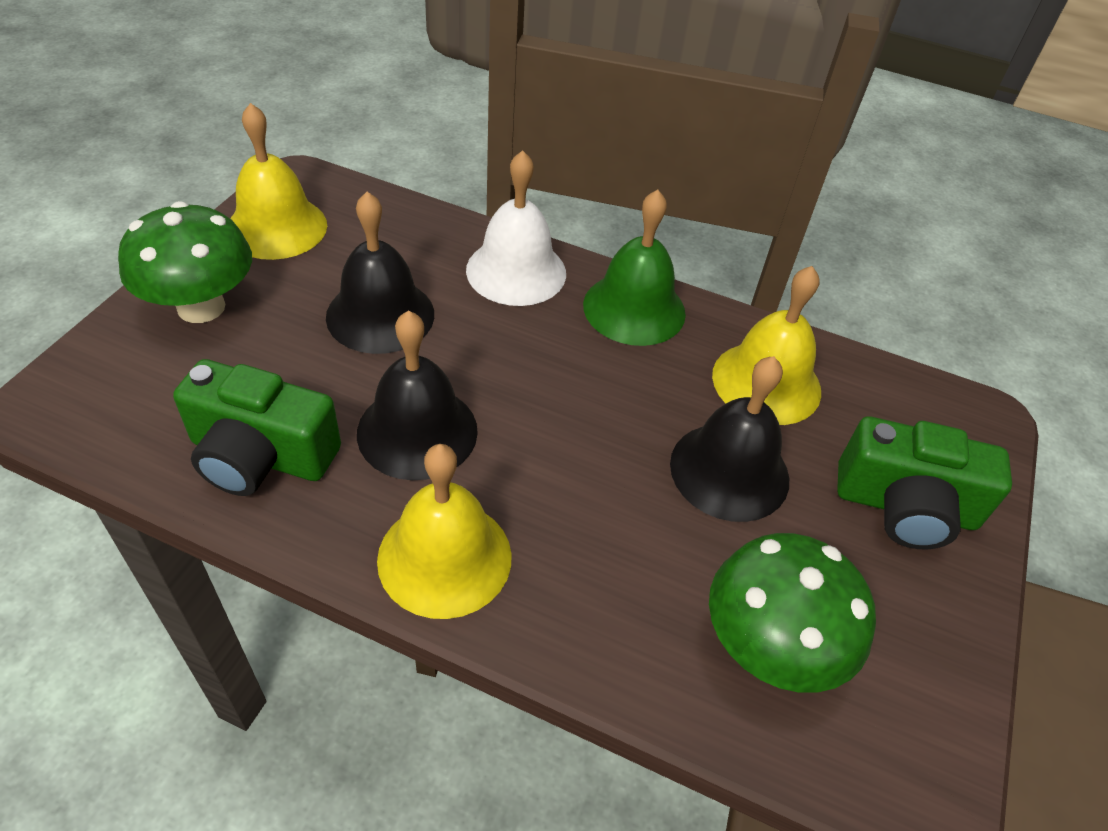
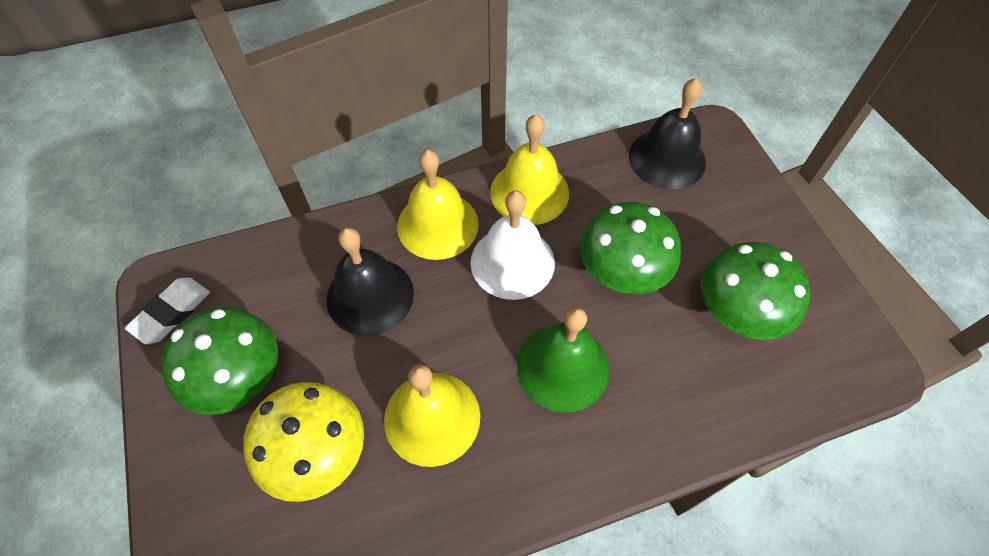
black bell: [326,192,434,354] [357,310,478,480] [670,356,789,522] = 3 -> [327,227,414,336] [629,78,706,190] = 2
green camera: [173,359,341,496] [837,416,1012,549] = 2 -> none = 0
green mushroom: [118,201,252,323] [709,533,876,693] = 2 -> [161,307,278,415] [580,202,681,294] [701,242,810,340] = 3
white eraser: none = 0 -> [125,277,210,344] = 1
yellow mushroom: none = 0 -> [243,382,364,502] = 1

